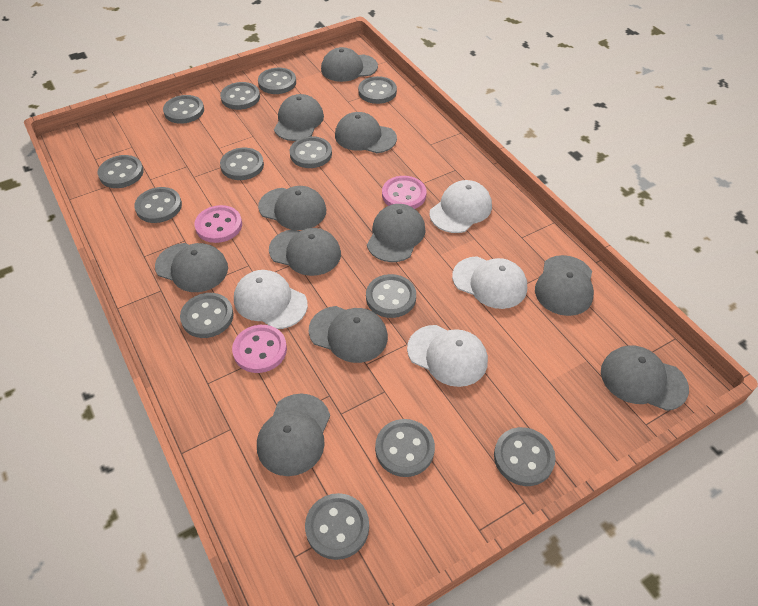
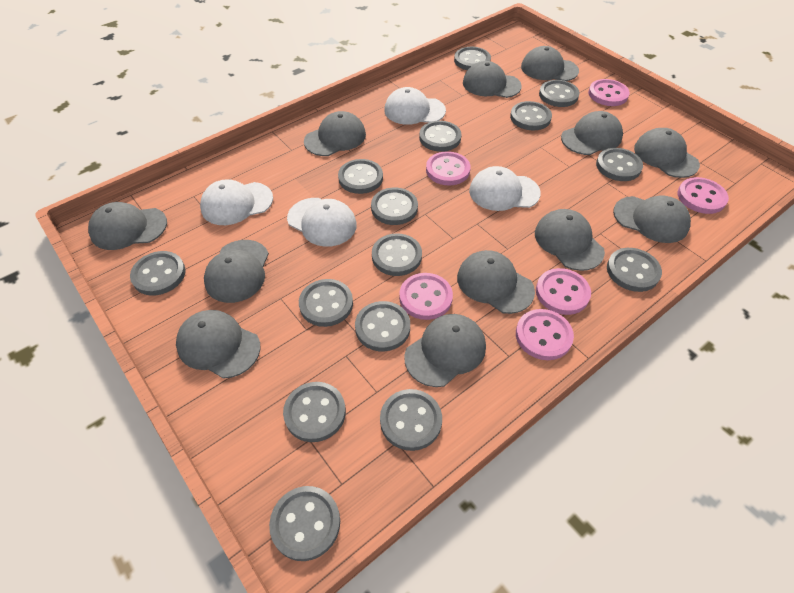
grey button: [98,155,144,188] [134,187,182,223] [163,95,204,124] [180,293,234,338] [220,82,260,110] [220,148,264,180] [258,68,296,94] [290,136,332,168] [305,493,369,560] [358,76,397,104] [366,274,416,318] [375,419,435,477] [494,427,556,486] = 13 -> [130,251,185,295] [269,486,340,561] [283,382,346,442] [299,279,353,327] [338,159,383,194] [355,301,410,351] [371,188,418,225] [372,233,422,276] [380,389,442,451] [419,121,462,152] [454,47,491,70] [510,101,552,130] [539,80,580,107] [596,148,643,181] [607,248,662,292] = 15
grey cap: [155,243,228,292] [257,394,330,476] [258,186,326,230] [269,228,341,276] [274,94,324,141] [309,306,388,363] [321,47,378,82] [335,112,397,153] [367,204,426,262] [535,255,594,316] [601,345,689,411] = 11 -> [88,202,167,250] [176,310,261,379] [204,240,269,303] [304,111,366,156] [404,314,486,387] [457,250,535,314] [463,61,522,98] [521,46,579,81] [535,209,605,271] [561,111,623,155] [613,195,691,243] [634,128,700,178] = 12
pink button: [194,205,242,243] [232,325,287,373] [382,176,427,209] = 3 -> [399,273,453,320] [426,151,471,186] [516,309,574,360] [536,268,591,315] [588,79,630,106] [677,177,729,214] = 6

